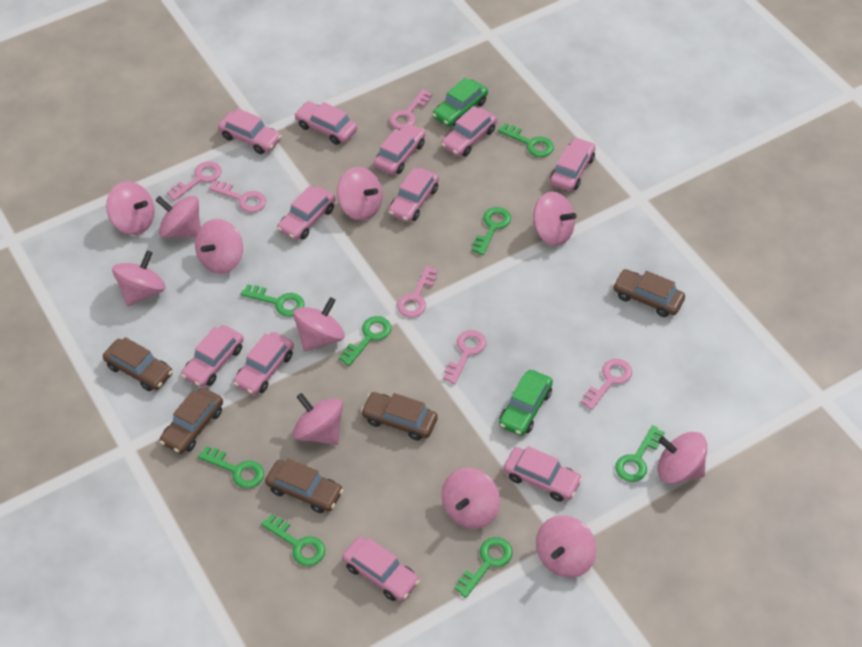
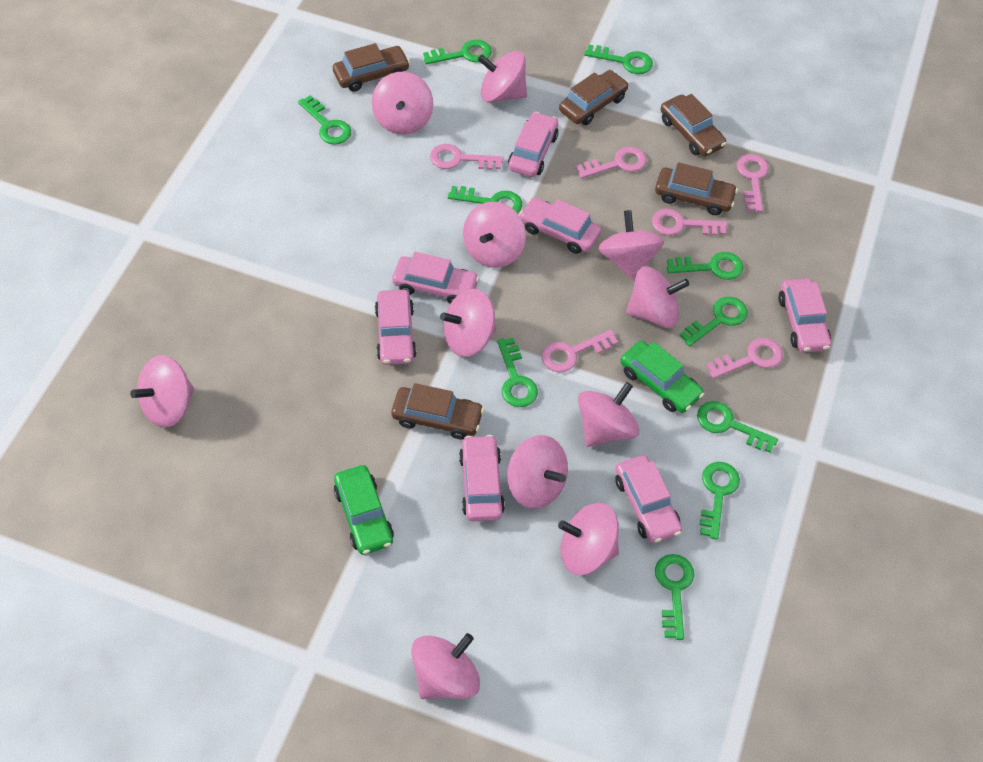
green key: [198,446,264,488] [241,284,304,317] [261,514,325,566] [339,316,391,366] [454,537,513,598] [472,207,511,255] [498,123,554,157] [615,425,665,482] = 8 -> [298,95,351,145] [423,40,492,65] [448,186,522,213] [497,338,538,407] [584,45,653,74] [655,554,694,640] [667,252,743,280] [679,297,748,346] [697,401,778,453] [700,462,740,540] = 10
pink car: [181,325,244,388] [218,108,282,154] [233,332,294,395] [277,186,336,240] [294,101,357,145] [342,537,420,601] [374,123,426,175] [388,168,439,222] [441,106,497,156] [504,446,583,502] [550,137,596,191] = 11 -> [375,290,417,365] [392,252,479,304] [459,435,505,522] [508,112,558,177] [519,197,602,254] [615,455,682,543] [778,278,831,353] = 7

